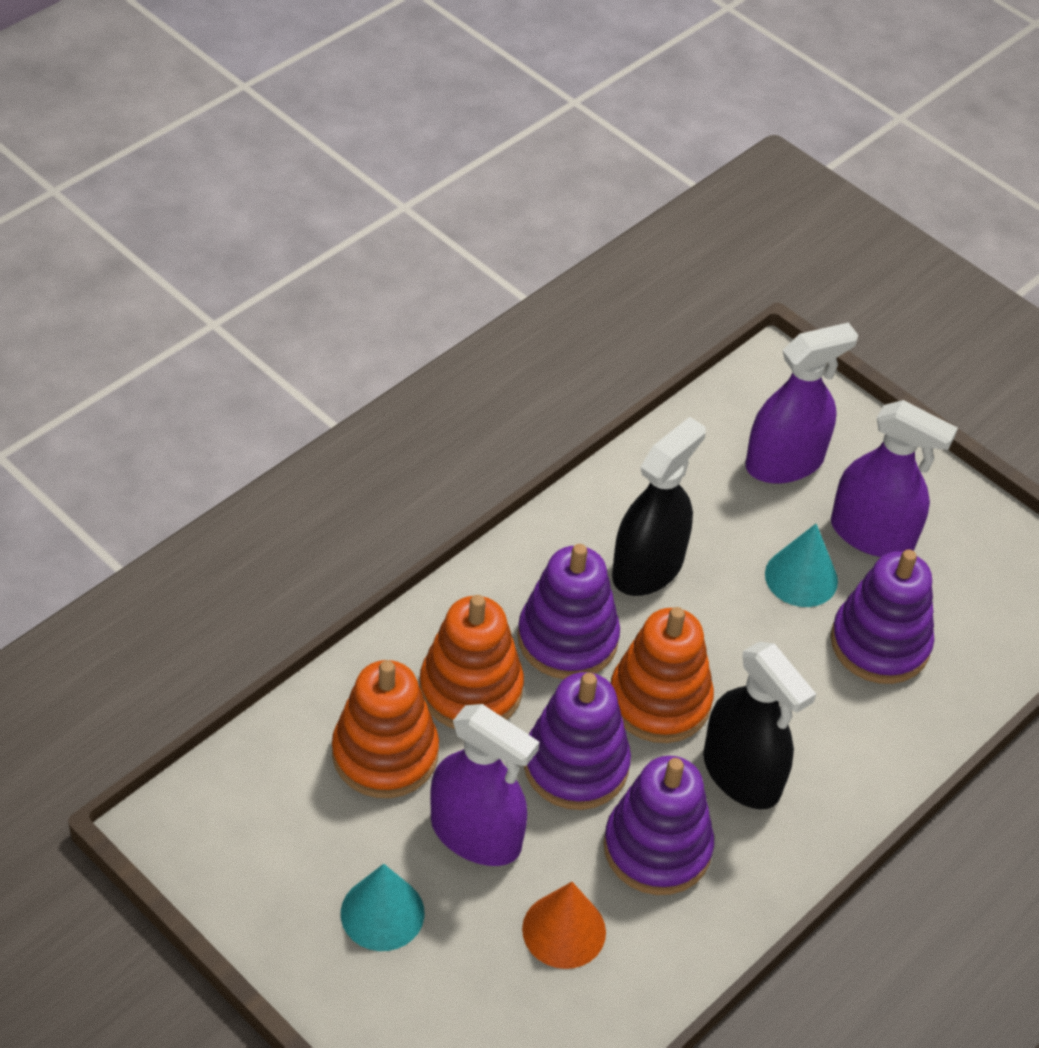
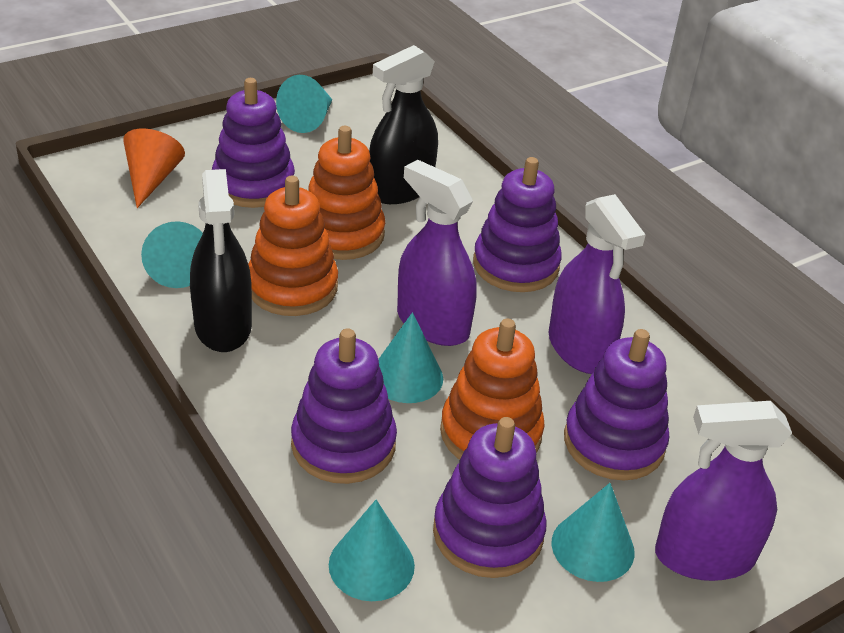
purple stacking toy: [517,544,620,679] [524,672,631,810] [603,756,714,895] [831,549,934,684] = 4 -> [212,78,295,208] [291,329,397,484] [433,417,546,578] [473,157,562,292] [564,329,669,480] = 5
turquoise cone: [341,864,425,951] [765,524,838,607] = 2 -> [141,221,203,288] [276,75,332,133] [329,500,415,601] [378,312,443,403] [552,483,635,582] = 5

